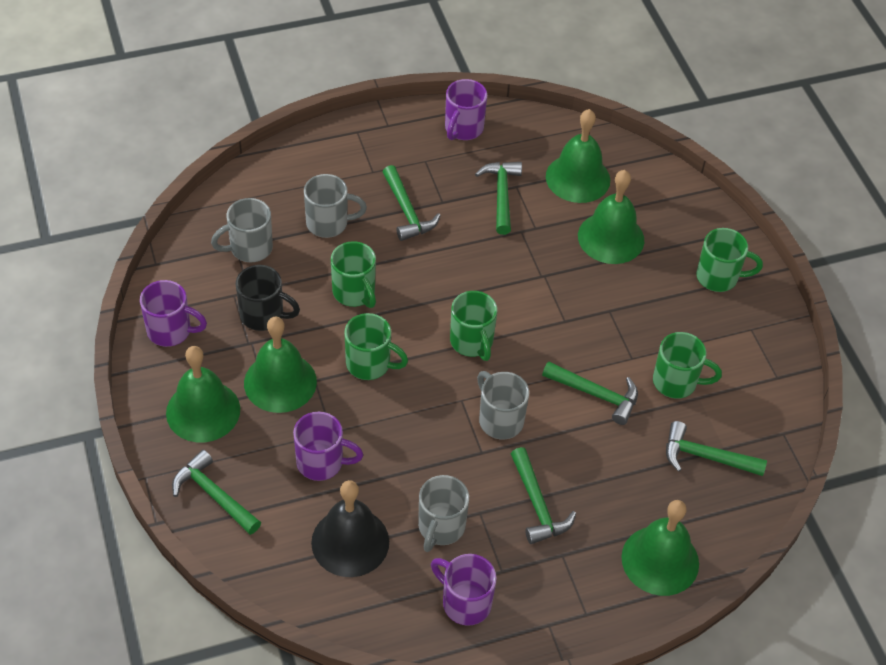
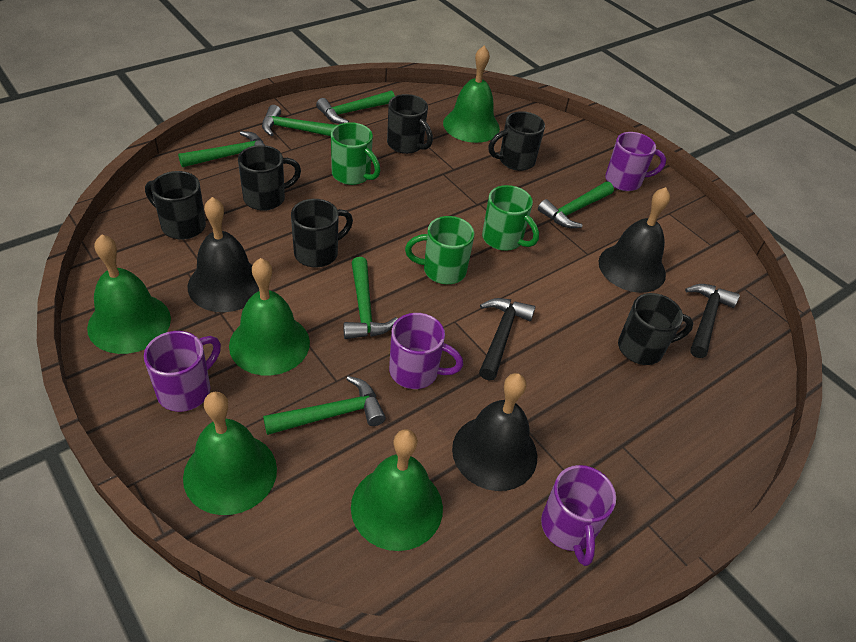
black bell: [311,480,389,577] = 1 -> [188,197,259,312] [452,373,537,491] [598,187,670,293] = 3
black hammer: none = 0 -> [479,298,536,380] [685,284,740,358] = 2
black mug: [235,265,300,331] = 1 -> [145,171,206,240] [238,145,301,211] [291,199,353,267] [387,94,433,154] [488,111,545,171] [618,293,694,365] = 6
green mug: [331,241,376,308] [344,313,408,380] [450,291,497,361] [653,332,722,399] [696,228,763,292] = 5 -> [331,122,380,185] [405,216,474,284] [482,185,539,251] = 3
grey mug: [211,198,273,262] [304,174,367,238] [418,475,469,552] [477,371,529,439] = 4 -> none = 0

